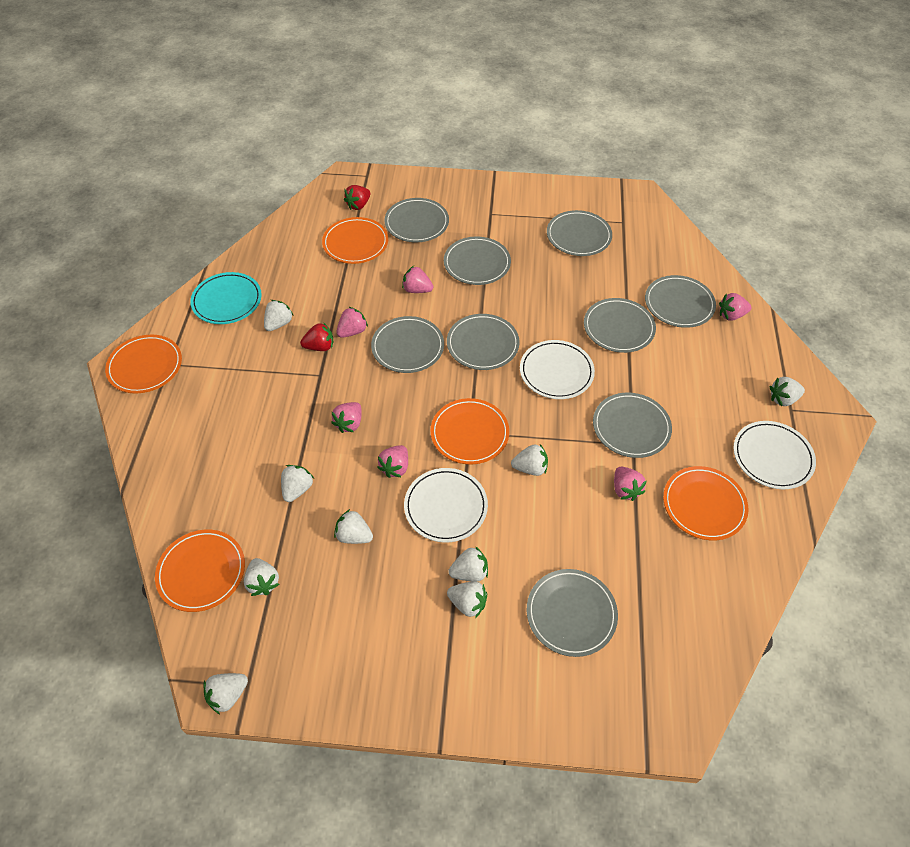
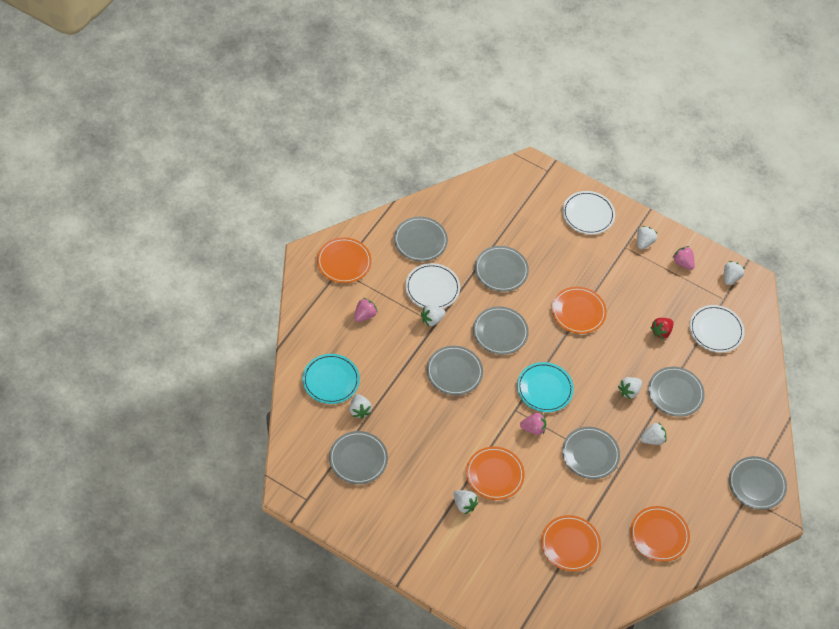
grey plate: [371,316,444,373] [384,198,449,242] [444,236,511,285] [447,314,520,370] [527,569,618,657] [547,210,612,256] [584,298,656,353] [593,393,672,458] [645,275,716,328] = 9 -> [329,431,388,484] [394,217,448,262] [426,346,483,395] [473,306,529,355] [475,246,529,292] [562,427,620,479] [648,367,705,417] [729,456,787,510] = 8
pink strawberry: [331,402,362,433] [336,307,368,338] [377,445,408,478] [402,266,433,293] [614,467,646,501] [719,293,751,321] = 6 -> [354,298,378,322] [520,413,546,435] [673,246,695,270] = 3
red strawberry: [300,322,333,351] [344,185,370,210] = 2 -> [650,318,673,339] = 1
turquoise plate: [190,272,262,324] = 1 -> [302,354,360,404] [517,362,574,412] = 2
white strawberry: [203,673,248,714] [244,558,279,596] [264,300,294,331] [281,465,314,502] [334,509,373,544] [447,581,487,618] [448,546,488,582] [511,444,548,476] [770,377,805,406] = 9 -> [350,394,372,419] [421,305,446,326] [453,490,478,514] [618,377,642,399] [637,226,657,250] [640,422,666,445] [724,261,745,285] = 7

